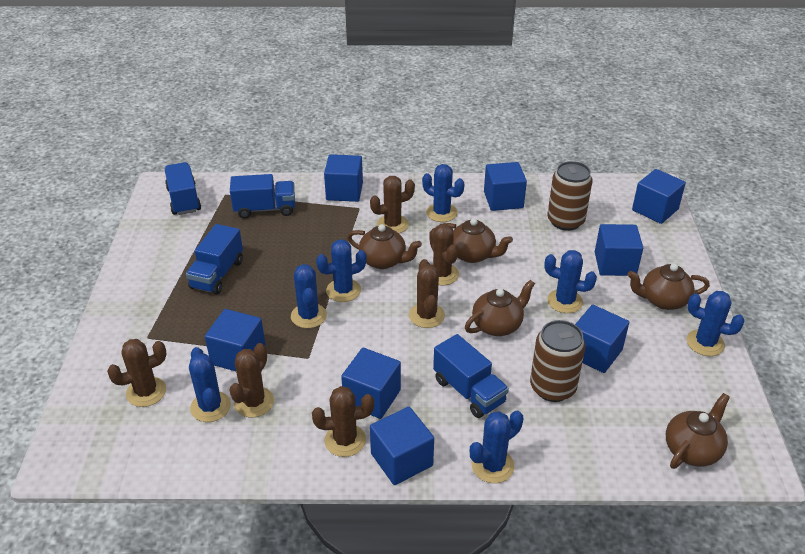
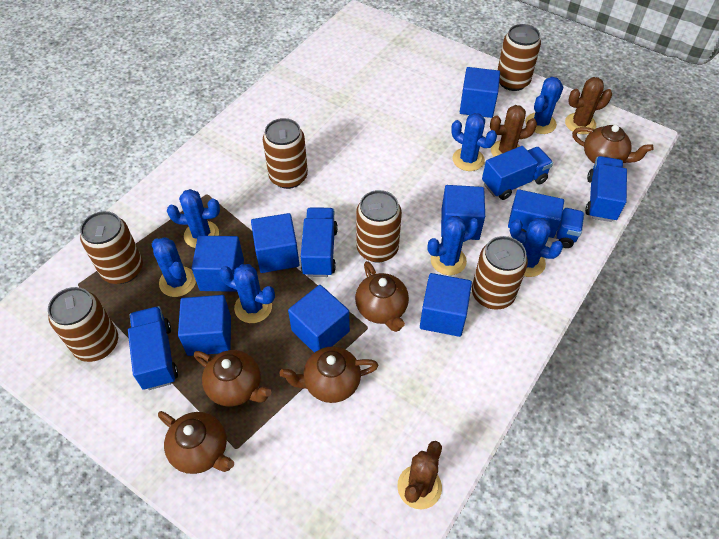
blue cube: [205,309,266,371] [324,154,363,202] [341,348,401,419] [370,407,434,485] [484,162,527,211] [575,305,629,373] [595,224,643,276] [632,169,686,224] = 8 -> [178,295,231,356] [192,236,244,292] [251,213,299,273] [288,285,350,353] [420,273,472,337] [441,185,485,240] [460,67,500,118] = 7
blue truck: [165,162,201,215] [186,224,243,295] [230,174,295,219] [433,334,509,418] = 4 -> [128,306,178,390] [301,207,338,277] [482,146,553,200] [508,189,584,248] [585,156,627,222] = 5
brown cactus: [107,339,167,407] [229,343,274,417] [312,386,374,457] [370,176,415,234] [409,259,445,328] [429,224,459,285] = 6 -> [397,441,442,509] [490,105,537,157] [565,77,612,134] = 3
brown can: [530,320,586,402] [548,161,593,231] = 2 -> [48,287,118,362] [80,211,143,284] [263,118,308,189] [356,190,402,263] [472,236,528,310] [497,24,541,91] = 6

